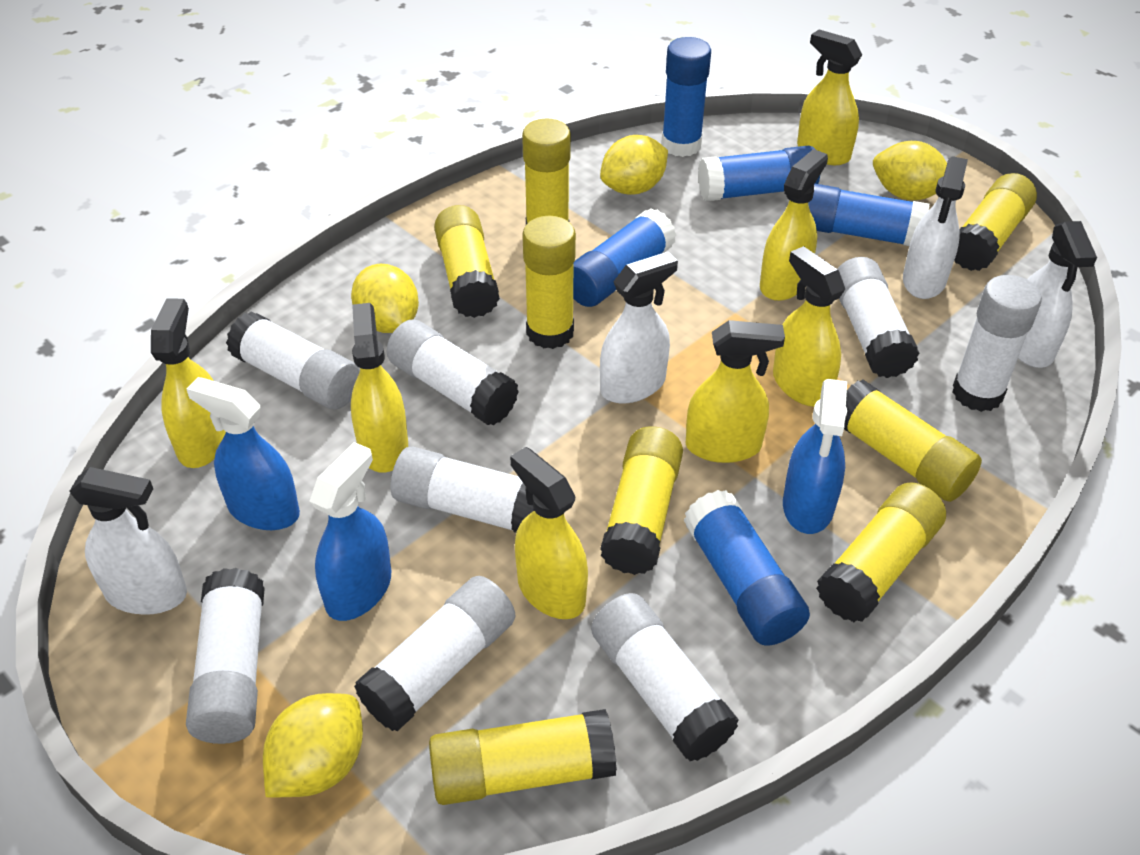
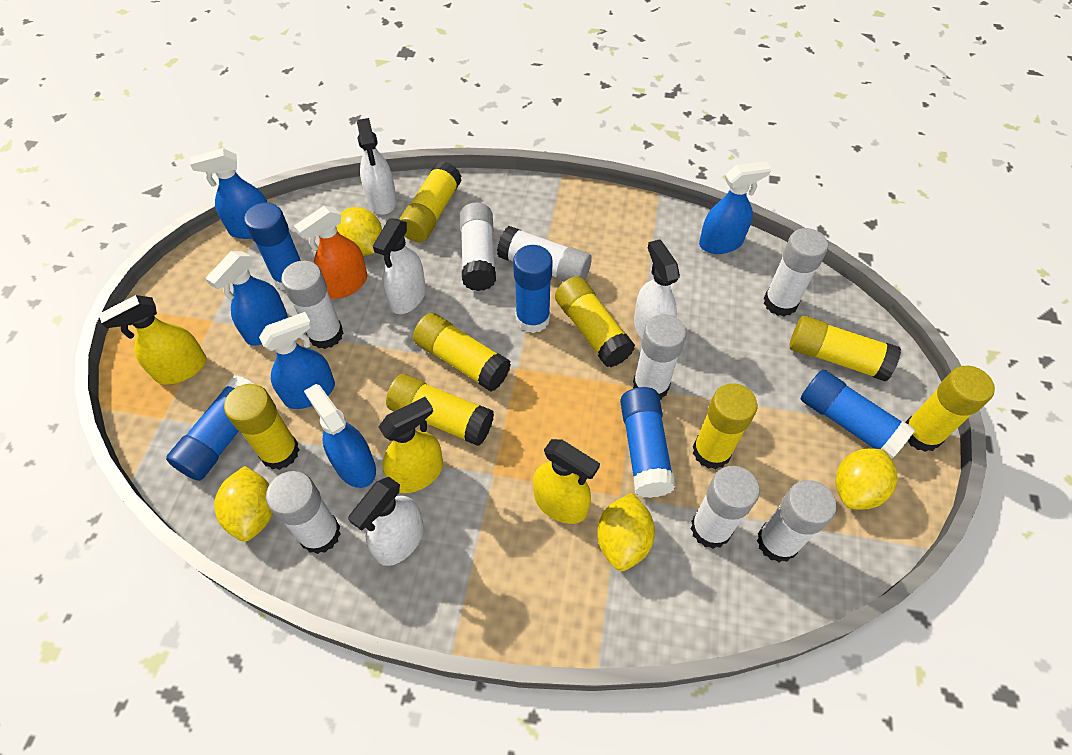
blue spray bottle: [187,377,300,530] [309,442,391,621] [783,379,847,534] = 3 -> [190,148,268,239] [205,251,288,346] [259,312,335,409] [304,384,376,488] [699,161,771,254] = 5
orange spray bottle: none = 0 -> [294,206,367,299] = 1
yellow spray bottle: [151,298,226,468] [351,303,408,473] [510,447,588,619] [686,320,785,463] [760,149,828,301] [773,246,845,407] [797,30,862,165] = 7 -> [99,295,207,384] [378,397,443,493] [533,439,600,524] = 3

